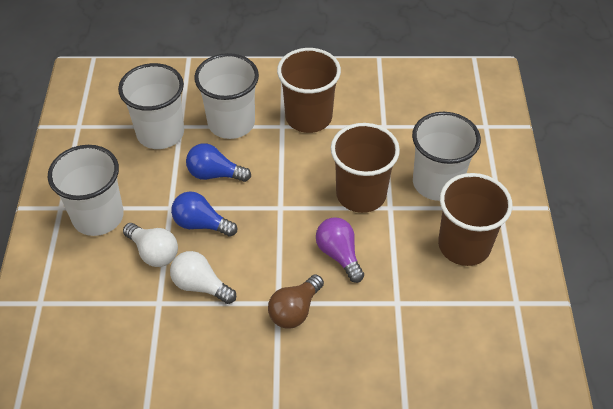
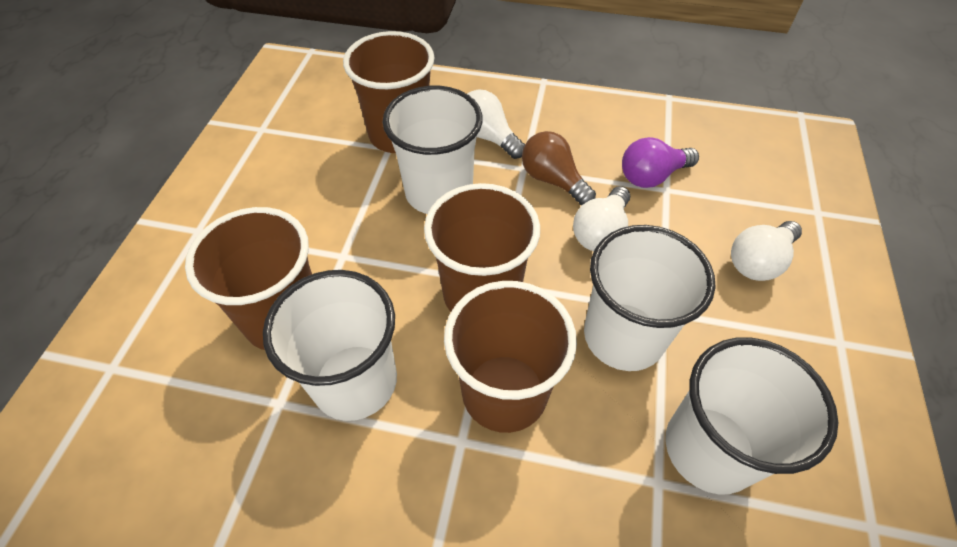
blue light bulb: [171,191,237,237] [186,143,251,182] = 2 -> none = 0
brown cup: [277,48,341,133] [331,123,400,213] [438,173,513,266] = 3 -> [185,207,312,350] [343,31,434,153] [424,183,540,312] [444,281,577,433] = 4
white light bulb: [123,223,178,267] [170,251,236,304] = 2 -> [467,90,525,159] [573,186,630,251] [731,221,802,281] = 3

